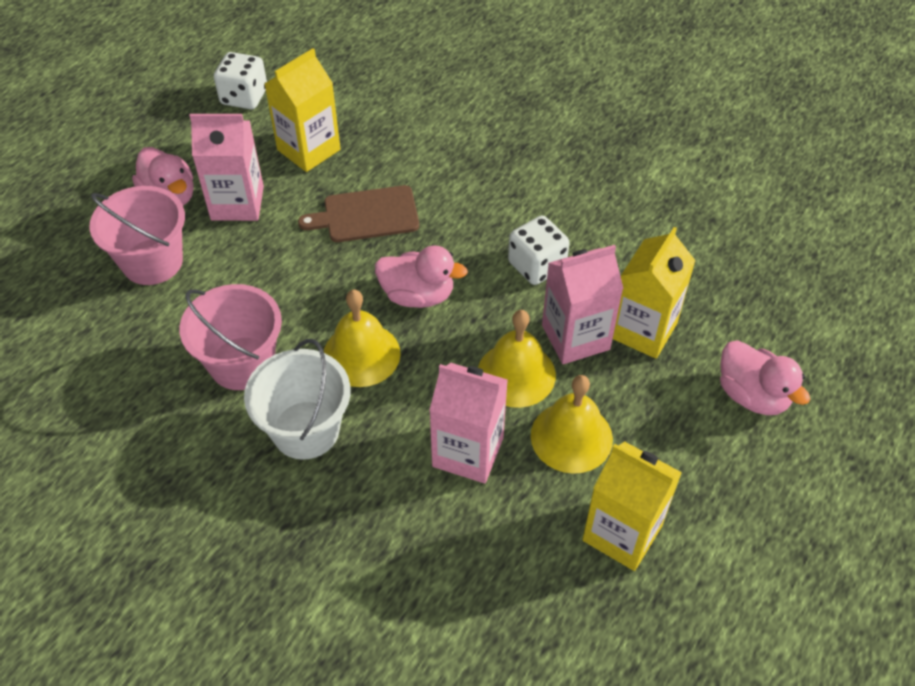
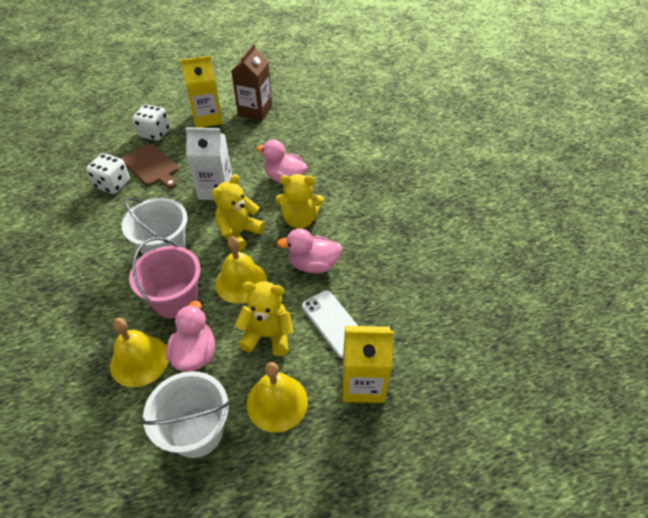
brown carton: none = 0 -> [231,44,272,121] = 1
pink bucket: [89,186,185,285] [179,284,282,390] = 2 -> [129,237,201,319] = 1
pink carton: [189,114,264,221] [429,363,508,483] [542,245,624,364] = 3 -> none = 0
white bucket: [244,339,351,460] = 1 -> [121,198,188,255] [141,371,230,458] = 2
white carton: none = 0 -> [185,127,232,200] = 1
white phone: none = 0 -> [302,290,358,358] = 1
yellow carton: [264,48,341,172] [582,441,682,571] [613,227,696,359] = 3 -> [180,56,223,128] [343,326,394,403] = 2
yellow teddy bear: none = 0 -> [212,174,265,251] [235,282,294,356] [275,174,324,229] = 3

